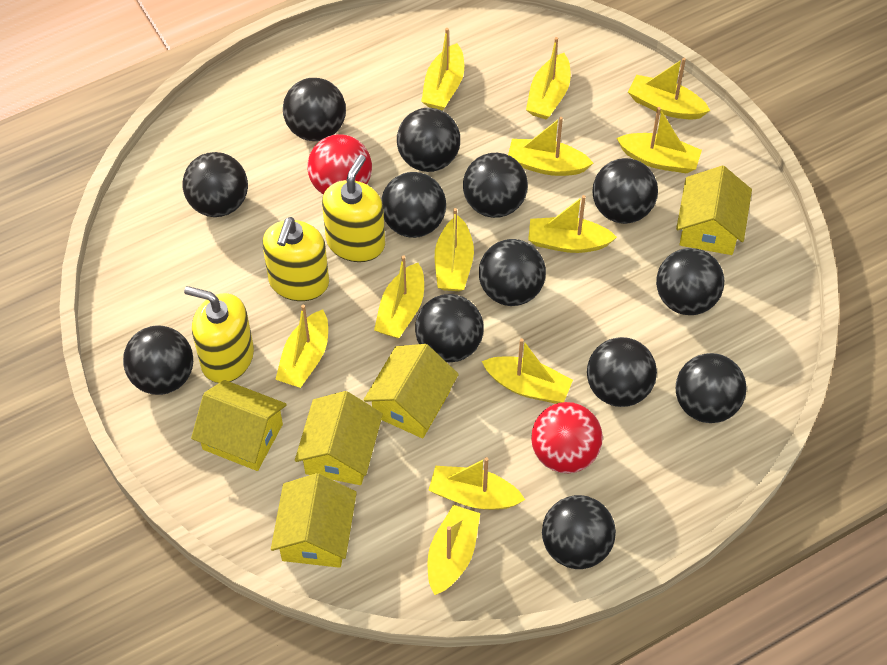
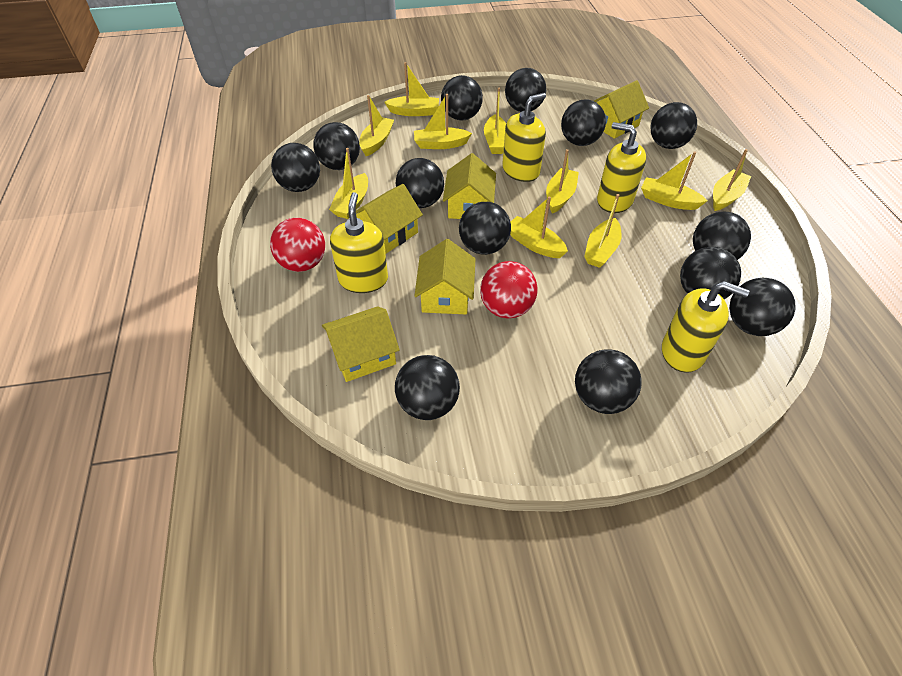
yellow boat: [275,305,328,388] [374,255,424,338] [421,28,464,111] [428,457,525,510] [428,505,480,595] [435,208,474,291] [482,338,573,404] [508,117,593,176] [526,37,571,120] [528,195,617,253] [617,107,702,173] [628,58,710,119] = 12 -> [329,148,368,219] [359,95,394,156] [384,62,439,116] [414,94,472,149] [484,88,506,154] [510,196,568,258] [546,149,579,214] [584,194,621,268] [641,152,707,210] [713,149,751,211] = 10
yellow soap dispenser: [184,286,254,383] [262,217,329,301] [322,155,385,262] = 3 -> [330,192,388,293] [502,93,546,182] [597,122,646,213] [662,281,749,373] = 4

